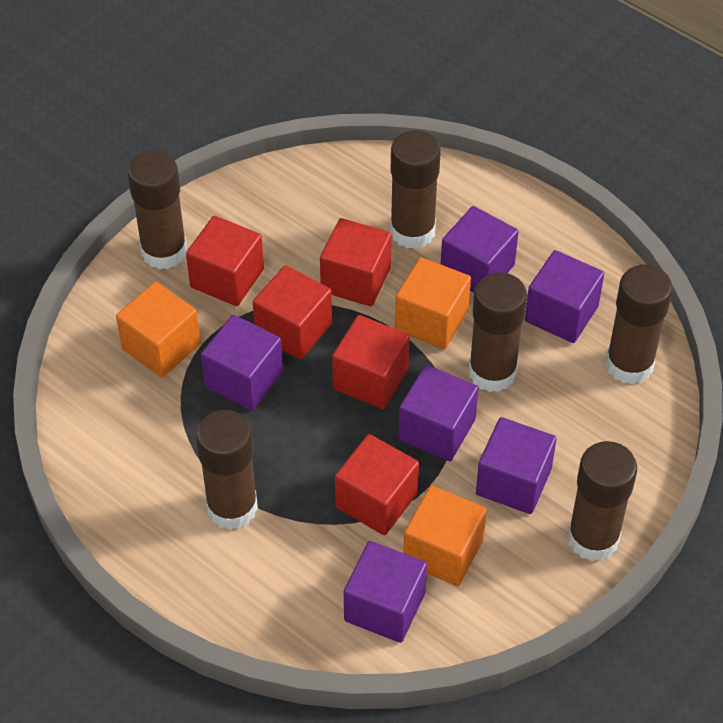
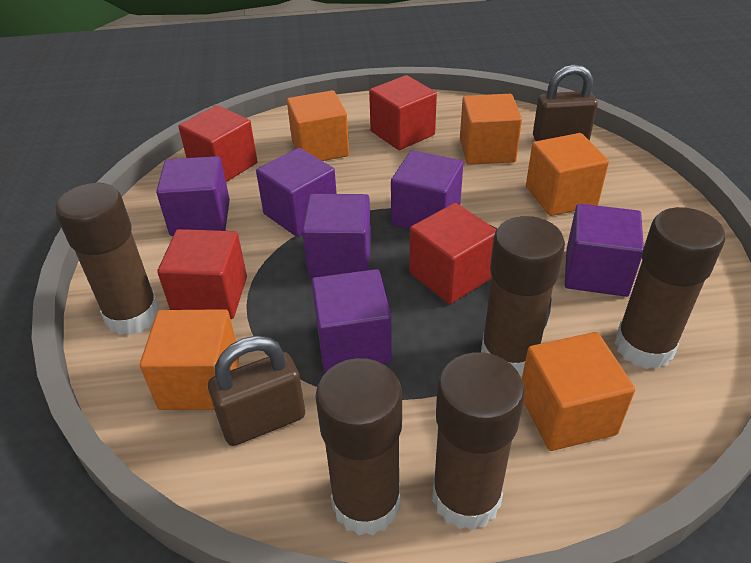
brown glue stick: [127,151,187,269] [196,410,258,530] [390,130,441,249] [469,273,527,392] [567,441,637,561] [605,265,673,385] = 6 -> [55,183,159,335] [315,358,402,535] [432,352,525,530] [481,216,565,376] [615,207,725,369] = 5
brown padlock: none = 0 -> [208,336,305,446] [533,65,598,141] = 2
orange cube: [116,282,201,377] [395,257,471,349] [403,485,487,586] = 3 -> [140,309,239,410] [287,90,349,161] [460,94,522,165] [522,332,635,451] [526,133,609,216] = 5
red cube: [186,216,264,306] [253,265,332,360] [320,218,392,306] [332,315,410,409] [335,434,419,535] = 5 -> [157,229,247,319] [178,105,257,182] [369,75,437,150] [409,203,496,304] = 4

